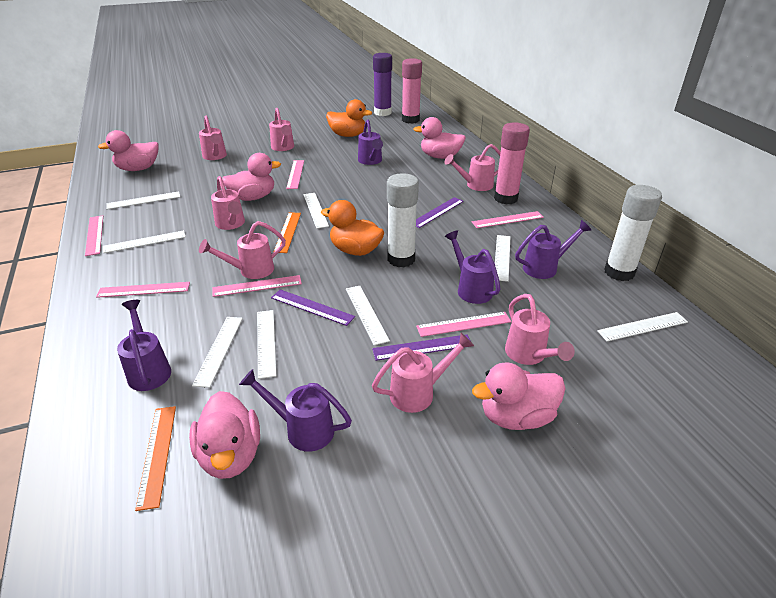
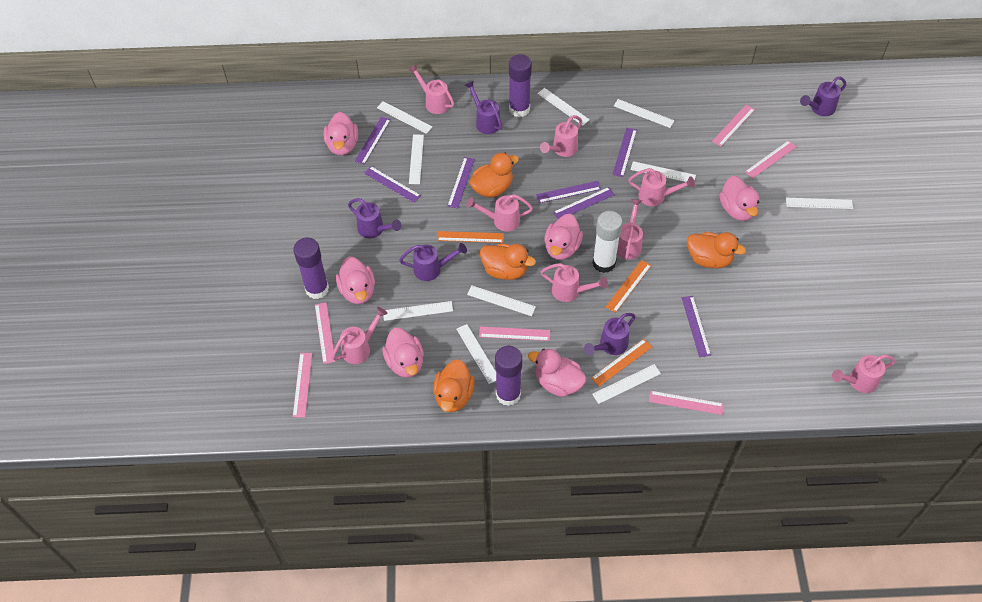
orange duck: [321,200,385,256] [326,99,372,137] = 2 -> [433,359,475,412] [469,153,519,198] [480,243,536,280] [687,232,746,268] = 4
orange ruler: [135,406,176,511] [274,212,301,253] = 2 -> [437,231,504,243] [591,339,652,386] [606,260,651,313] = 3
pink duck: [98,130,159,171] [189,391,260,479] [222,153,281,201] [413,117,466,159] [472,362,565,430] = 5 -> [324,112,358,155] [336,257,375,304] [382,328,424,378] [528,349,587,397] [544,214,583,260] [720,176,759,221] = 6
pink glue stick: [402,58,422,124] [494,122,530,205] = 2 -> none = 0
pink watering can: [199,116,227,160] [199,221,286,279] [211,176,245,230] [269,108,294,151] [372,333,474,413] [444,144,501,191] [505,294,575,365] = 7 -> [331,307,387,364] [408,64,454,114] [466,194,533,232] [540,115,582,157] [541,263,608,302] [617,199,643,260] [628,168,695,206] [832,355,895,393] = 8
purple glue stick: [373,53,392,116] = 1 -> [293,238,329,299] [495,346,522,406] [509,54,532,117] = 3
purple ruler: [271,289,355,326] [372,334,470,361] [416,197,464,228] = 3 -> [355,117,391,165] [364,166,421,203] [447,157,475,209] [536,181,601,203] [553,187,615,219] [613,128,637,177] [682,296,711,357] = 7
white glue stick: [387,173,419,267] [605,185,662,281] = 2 -> [592,211,623,273] = 1
white ruler: [103,230,186,253] [106,192,180,209] [192,317,243,388] [257,310,276,379] [303,193,329,229] [346,286,390,345] [495,235,510,282] [597,312,688,342] = 8 -> [377,101,432,134] [383,301,453,321] [409,135,424,184] [456,324,496,384] [467,286,536,316] [537,88,590,126] [592,364,661,404] [614,99,674,128] [631,161,696,182] [786,198,853,209] = 10

